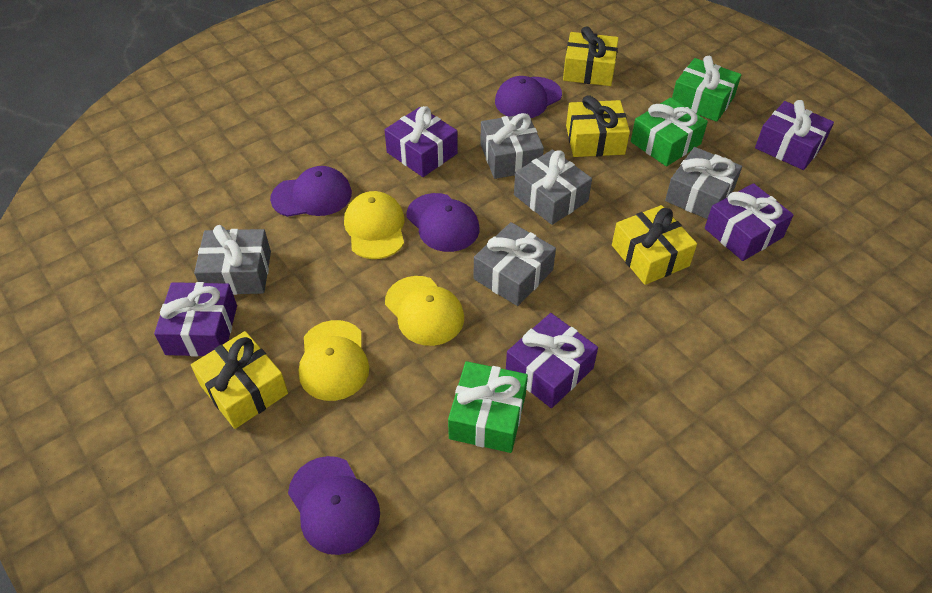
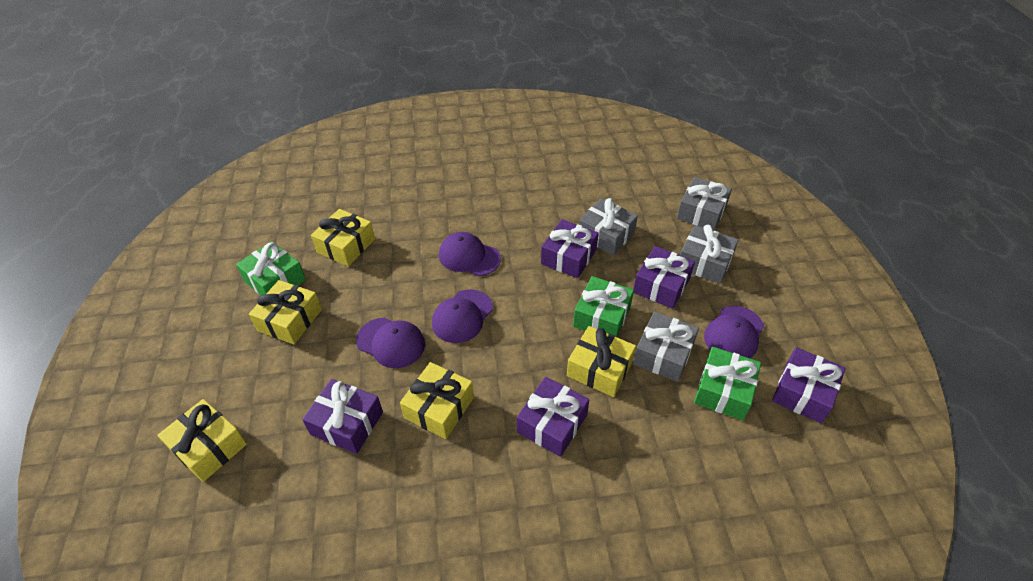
grey gift: [194,225,271,295] [474,222,556,306] [480,113,544,179] [514,149,592,225] [665,147,742,219] = 5 -> [579,198,638,255] [633,312,699,382] [677,177,732,231] [680,225,738,284] = 4
yellow cap: [299,320,369,401] [344,191,404,259] [385,276,464,346] = 3 -> none = 0
yellow gift: [191,331,288,429] [563,26,618,86] [566,95,630,157] [612,205,697,285] = 4 -> [157,399,247,482] [249,280,322,344] [311,209,375,266] [400,362,474,439] [567,326,636,397] = 5

